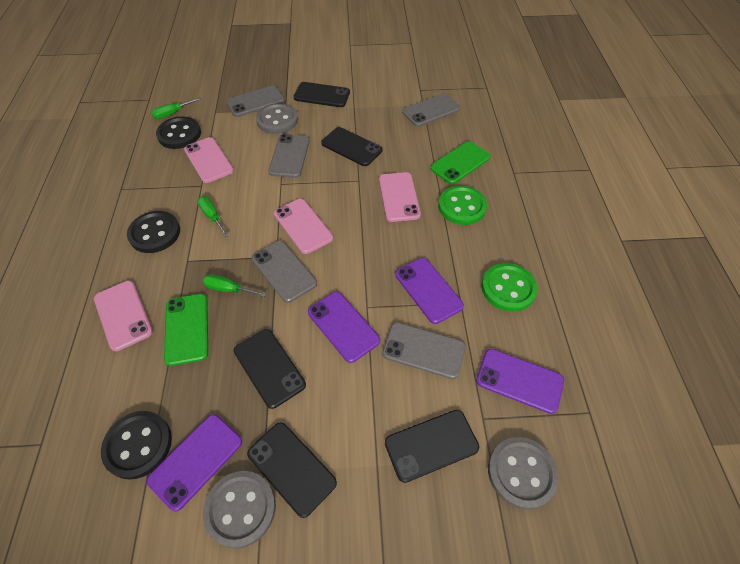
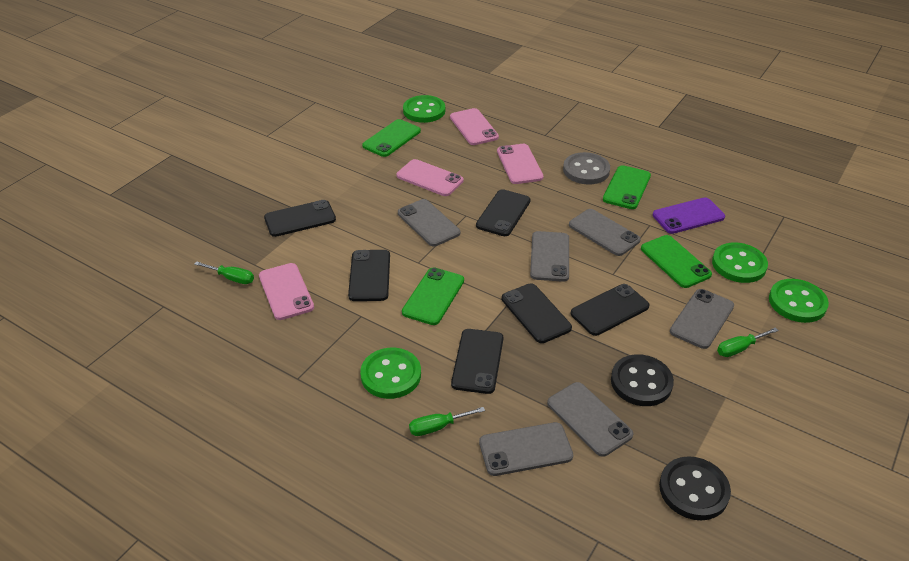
black button: [101,411,172,479] [127,211,180,253] [156,117,201,149] = 3 -> [611,354,674,406] [659,456,731,520] = 2
black phone: [234,329,306,409] [247,422,337,518] [293,82,350,107] [321,127,382,166] [385,410,479,483] = 5 -> [264,200,336,237] [348,250,390,301] [451,329,503,394] [476,189,531,236] [502,283,572,343] [571,284,649,336] = 6
green button: [438,185,487,225] [481,263,537,312] = 2 -> [360,348,421,399] [403,95,445,123] [712,243,768,283] [769,279,829,323] = 4
green phone: [164,294,208,366] [430,141,491,184] = 2 -> [362,119,421,157] [402,267,464,325] [603,165,651,209] [641,235,712,288] = 4
grey button: [203,471,276,549] [256,103,298,134] [488,437,559,510] = 3 -> [563,152,610,185] = 1
grey phone: [226,86,285,117] [252,241,317,303] [268,134,310,178] [382,322,466,379] [402,94,460,127] = 5 -> [398,199,460,246] [479,422,573,476] [530,231,569,282] [547,382,633,457] [569,209,641,256] [670,289,734,349] = 6
purple phone: [147,414,242,511] [308,292,380,363] [395,258,464,324] [476,349,564,414] = 4 -> [652,197,725,234] = 1

